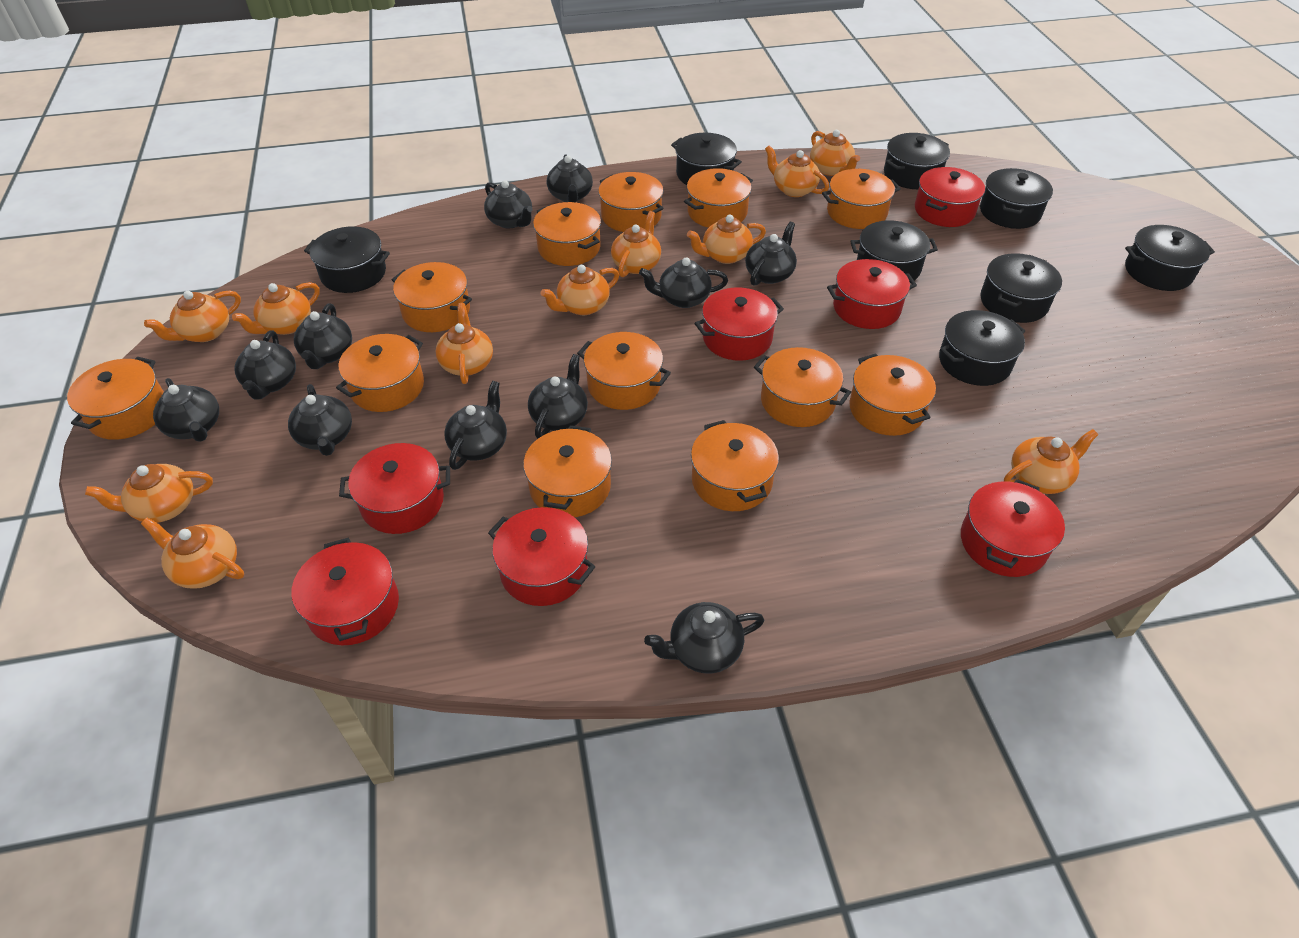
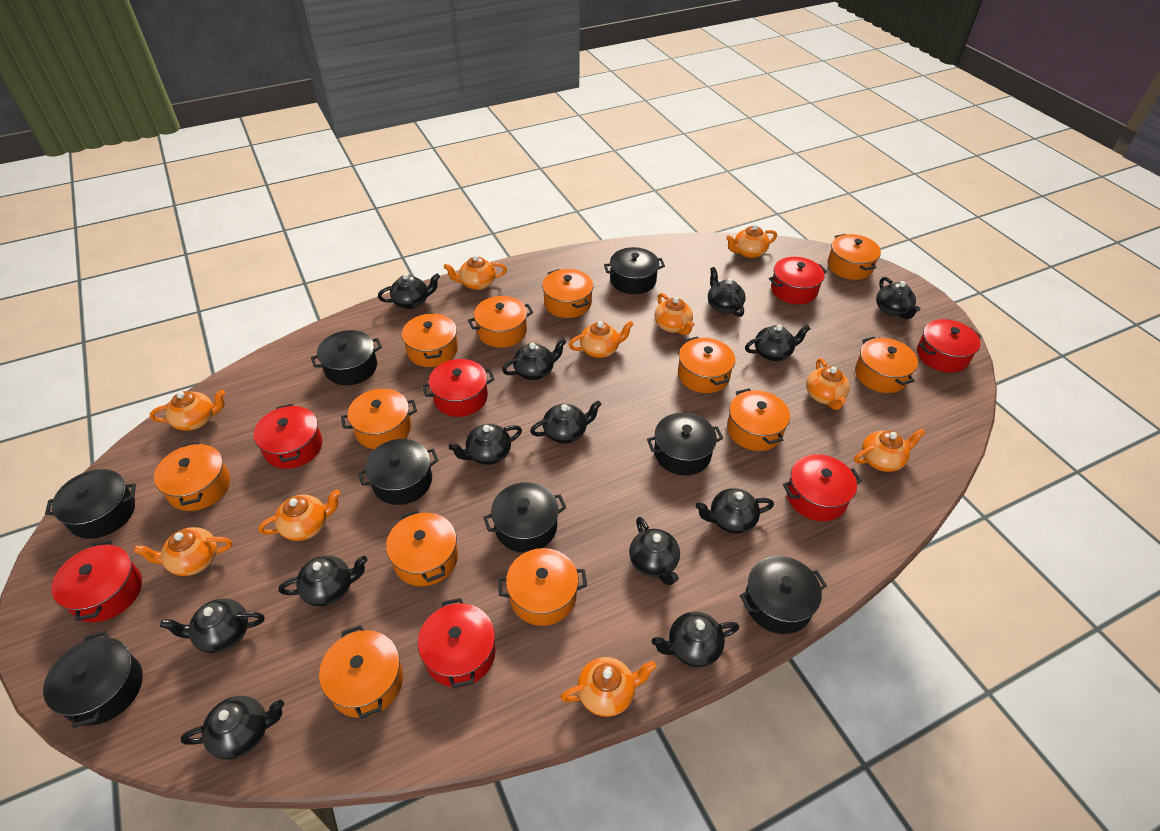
black teapot: [153,378,219,442] [234,330,296,399] [288,384,352,456] [294,303,352,369] [444,381,507,470] [484,180,533,228] [528,354,588,439] [547,155,593,202] [639,257,728,308] [644,602,764,674] [745,222,797,286] = 11 -> [160,598,265,653] [181,696,284,759] [279,556,368,606] [378,273,440,309] [449,424,522,465] [502,338,566,380] [530,400,602,443] [629,517,680,585] [652,612,739,667] [696,488,774,534] [708,267,745,317] [745,325,810,361] [876,277,921,319] = 13
orange teapot: [85,464,213,523] [141,518,244,589] [144,291,241,342] [232,282,320,335] [436,303,493,384] [541,265,619,315] [611,211,661,277] [687,214,766,264] [765,145,829,197] [810,130,860,176] [1004,429,1098,494] = 11 -> [134,527,232,576] [150,390,225,431] [258,489,340,541] [444,255,507,290] [560,657,656,717] [569,321,634,358] [655,293,695,335] [726,224,777,258] [806,358,850,410] [854,429,926,472] = 10

